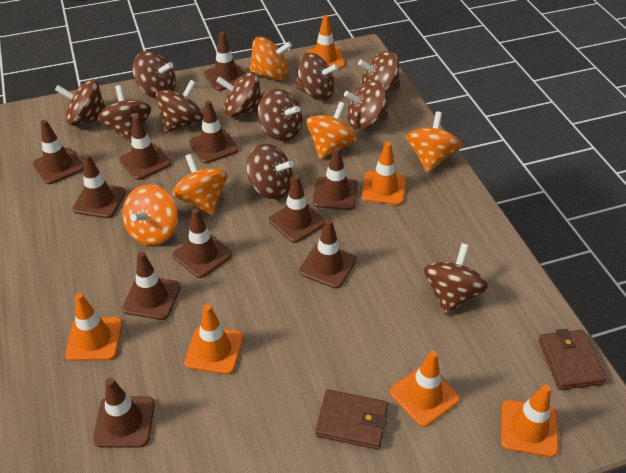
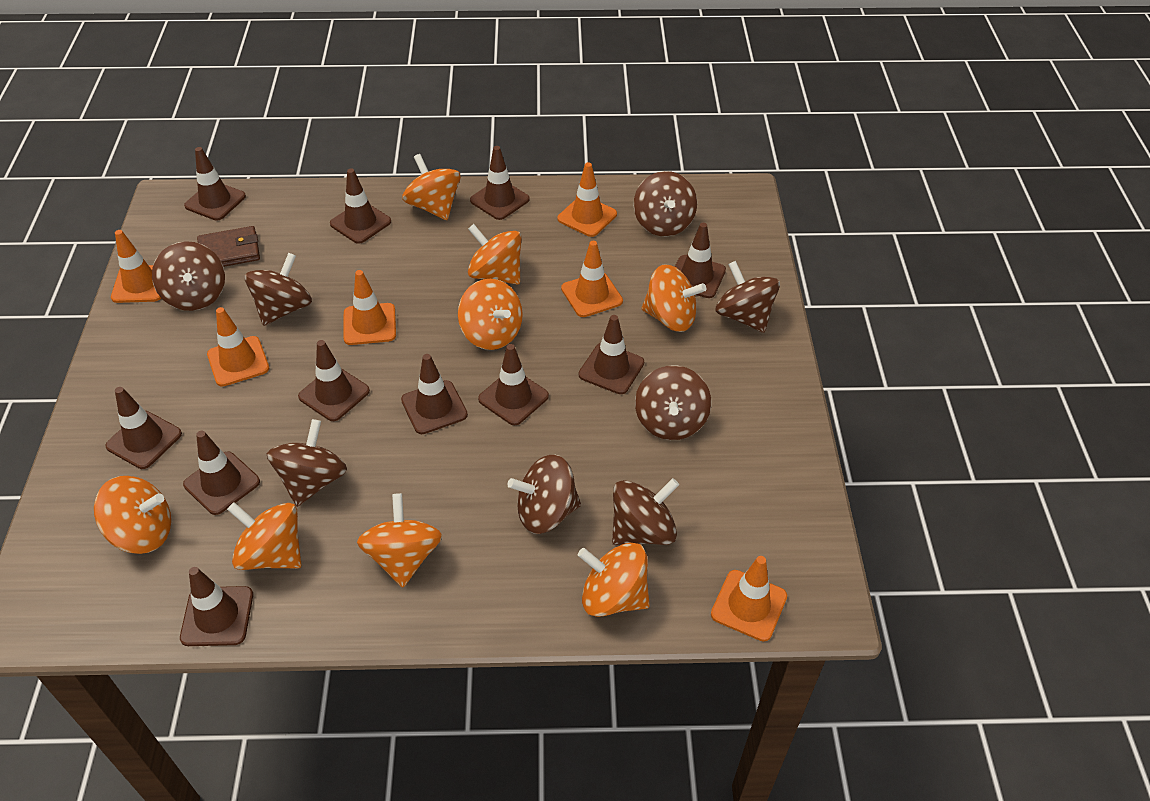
brown spinning top: [55,80,106,126] [98,85,151,143] [132,51,176,99] [156,80,203,133] [216,72,262,117] [247,143,294,200] [258,89,302,142] [295,53,339,101] [344,81,388,130] [358,51,400,93] [424,243,488,315] = 11 -> [152,241,225,311] [244,253,312,326] [267,419,347,507] [507,454,581,534] [612,478,679,545] [634,171,697,237] [635,365,711,440] [716,261,780,333] = 8
brown wallet: [316,389,388,450] [539,329,606,390] = 2 -> [197,226,260,267] = 1
orange spinning top: [122,184,178,246] [172,154,228,216] [249,37,292,80] [306,102,357,159] [406,111,462,172] = 5 -> [94,476,171,554] [227,502,302,570] [357,493,442,588] [402,154,461,220] [458,279,523,350] [468,224,522,285] [578,543,650,617] [642,264,706,332] = 8

